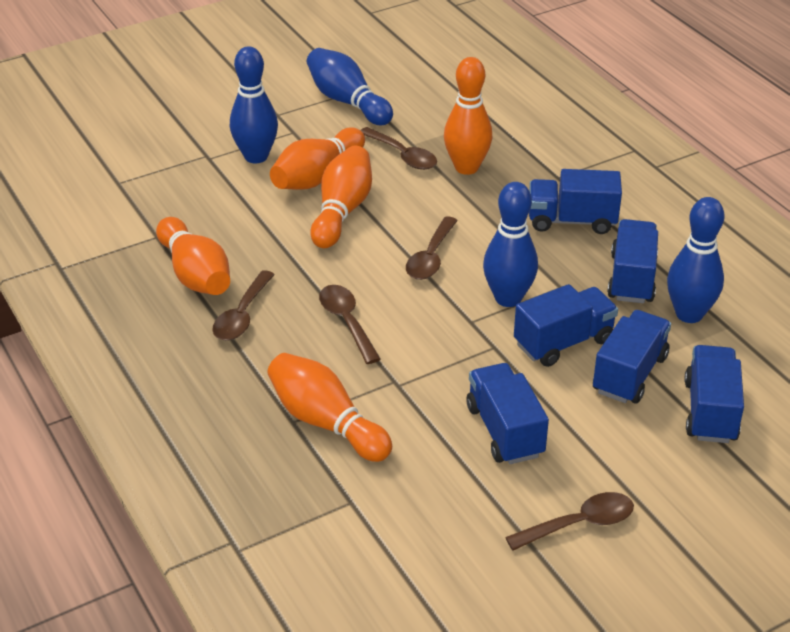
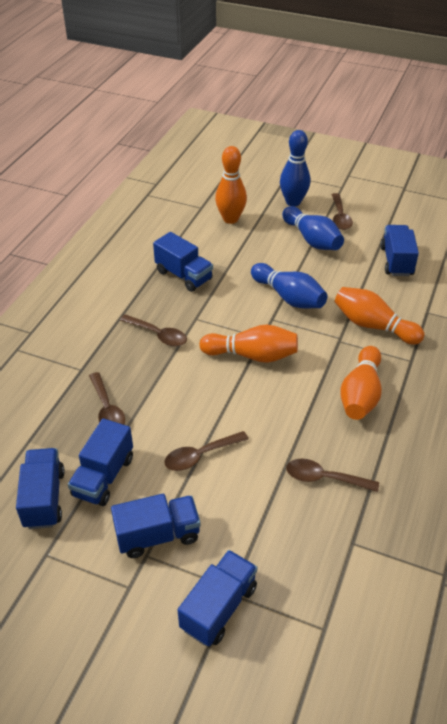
blue bowling pin: [230,46,278,163] [307,48,393,125] [483,182,538,307] [667,197,724,323] = 4 -> [251,263,327,309] [280,130,310,206] [282,206,344,250] = 3
orange bowling pin: [156,217,230,295] [267,353,392,462] [270,127,365,190] [310,146,372,248] [444,57,492,175] = 5 -> [199,324,298,363] [215,146,247,224] [334,287,425,345] [340,346,382,420] = 4

